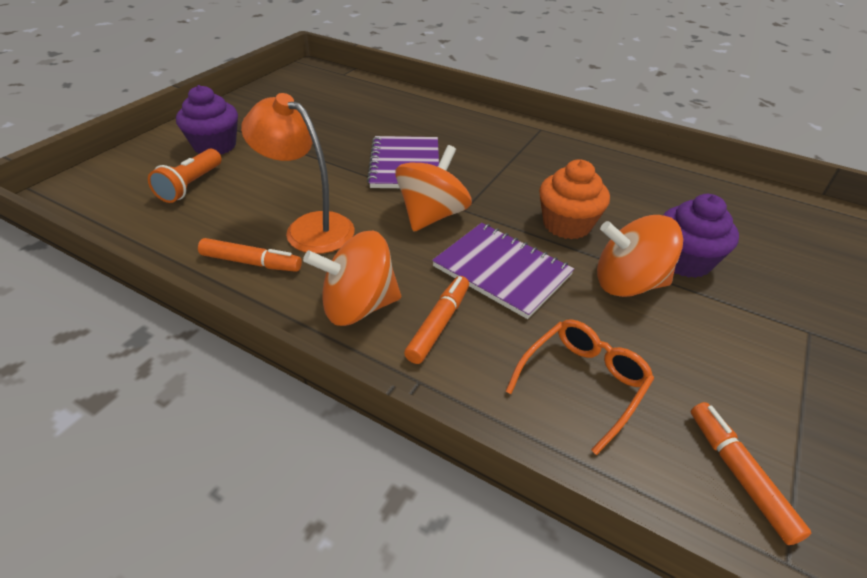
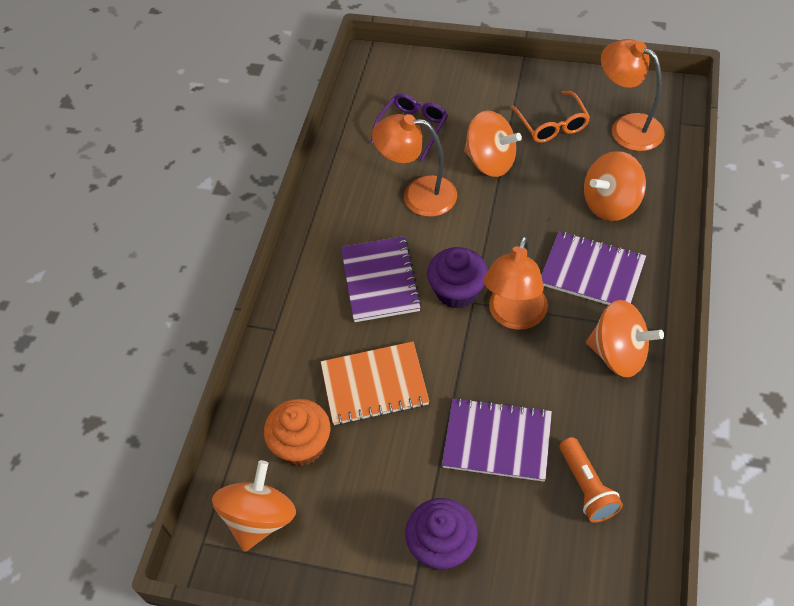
orange lamp: [241,93,355,254] = 1 -> [372,114,457,217] [484,236,548,330] [601,39,665,151] = 3
orange marker: [198,238,302,272] [404,276,469,364] [691,402,811,545] = 3 -> none = 0
orange notebook: none = 0 -> [321,341,429,425] = 1
orange spinning top: [303,231,401,326] [395,145,472,232] [597,215,683,297] = 3 -> [212,460,296,552] [464,111,522,177] [584,151,646,221] [586,300,664,377] = 4
purple glasses: none = 0 -> [370,93,448,161] = 1
purple notebook: [367,136,439,188] [432,223,574,319] = 2 -> [341,236,422,322] [442,398,552,482] [541,232,646,305] = 3

